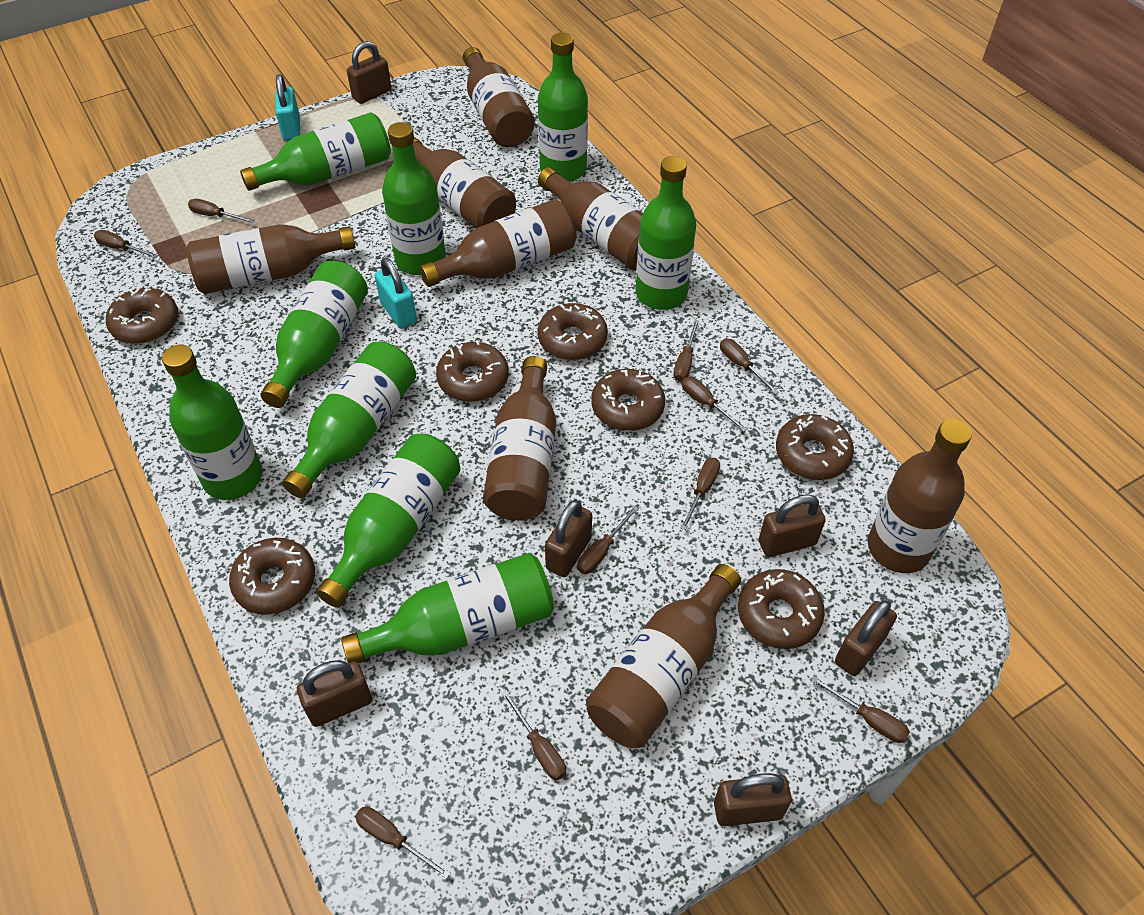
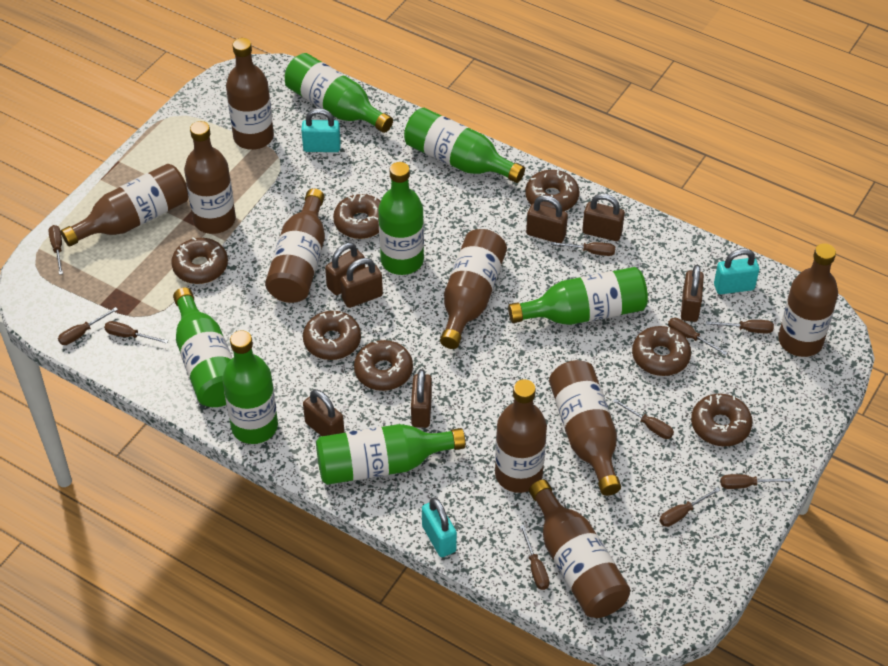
brown bottle: [186,224,355,294] [413,137,516,228] [420,199,577,287] [463,47,535,147] [483,356,556,521] [538,167,643,271] [586,564,741,748] [868,419,972,573] = 8 -> [61,164,188,247] [184,121,236,234] [226,38,274,150] [265,188,325,303] [440,229,507,349] [495,379,547,493] [529,480,630,618] [549,360,621,496] [778,243,838,357] = 9
brown padlock: [297,660,372,727] [347,41,391,104] [545,500,592,577] [714,773,792,826] [759,494,826,557] [835,600,897,676] = 6 -> [303,389,345,436] [325,243,365,295] [340,258,383,308] [411,369,432,428] [526,195,568,243] [582,193,625,241] [681,265,704,322] = 7
green bottle: [162,345,263,500] [240,112,391,191] [261,261,368,408] [282,342,416,498] [316,434,461,608] [341,553,554,663] [382,122,446,275] [538,33,588,182] [636,156,696,310] = 9 -> [173,287,232,407] [223,330,278,444] [285,53,393,133] [316,424,466,485] [378,162,424,275] [404,108,525,183] [508,267,648,325] = 7
turquoise padlock: [275,74,300,141] [375,258,417,329] = 2 -> [301,108,341,152] [422,498,457,557] [714,248,759,294] = 3

